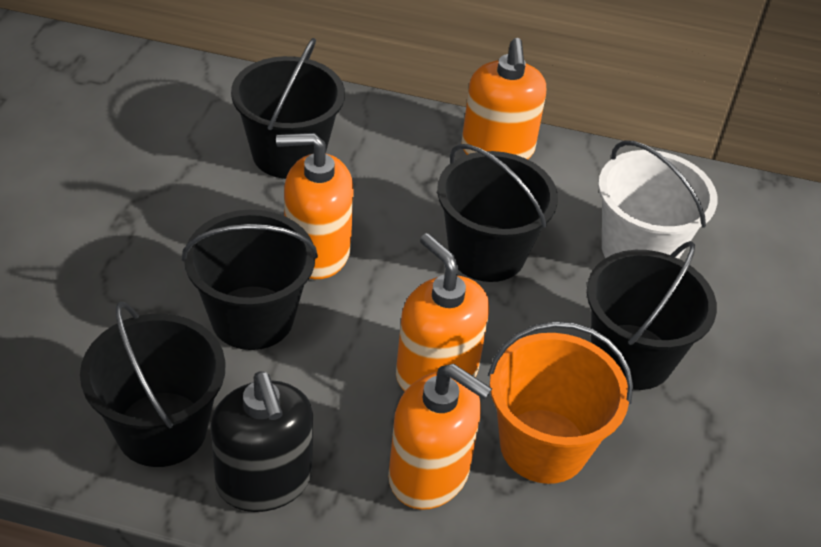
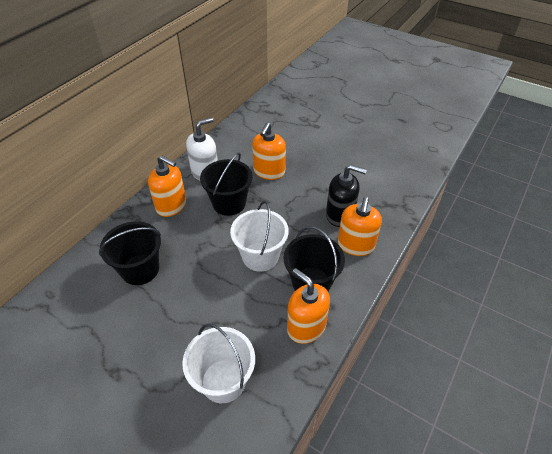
black bucket: [80,301,225,467] [182,210,318,350] [231,38,345,179] [437,144,558,282] [587,241,717,390] = 5 -> [99,221,161,285] [200,153,253,216] [283,227,345,292] = 3
orange bucket: [488,321,633,484] = 1 -> none = 0
white bucket: [598,140,718,259] = 1 -> [182,323,255,403] [230,201,289,272] = 2
white soap dispenser: none = 0 -> [186,117,218,181] = 1

